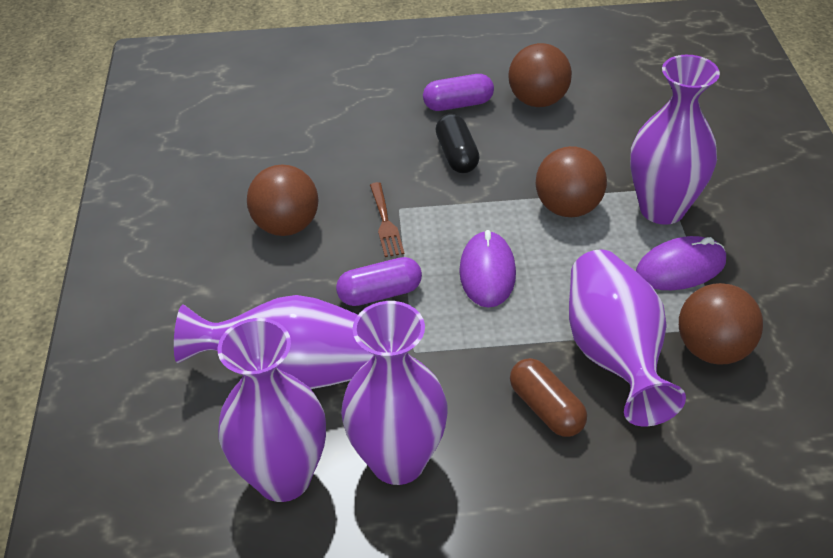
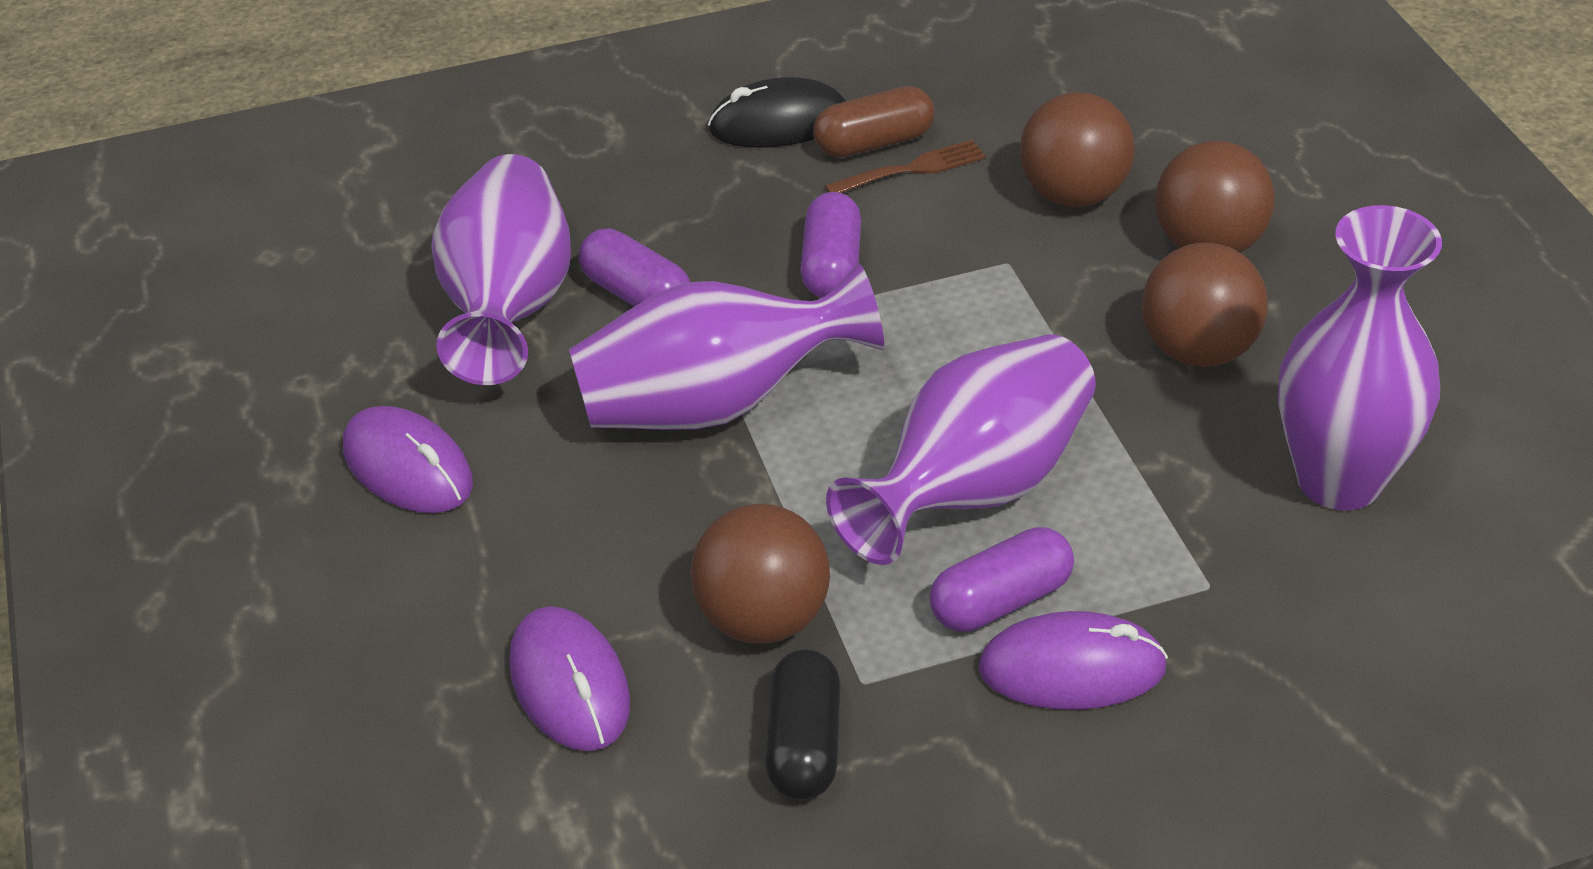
black mouse: none = 0 -> [708,77,846,148] = 1
purple capsule: [336,257,422,306] [423,74,494,111] = 2 -> [579,228,690,307] [801,192,861,298] [929,527,1074,632] = 3
purple mouse: [459,230,516,308] [636,236,726,290] = 2 -> [343,406,473,513] [509,606,630,751] [978,611,1168,710] = 3
purple vase: [174,295,373,389] [217,318,326,502] [341,301,447,485] [569,249,686,426] [630,55,720,225] = 5 -> [431,154,571,385] [569,263,884,430] [826,334,1096,565] [1278,205,1442,510] = 4

